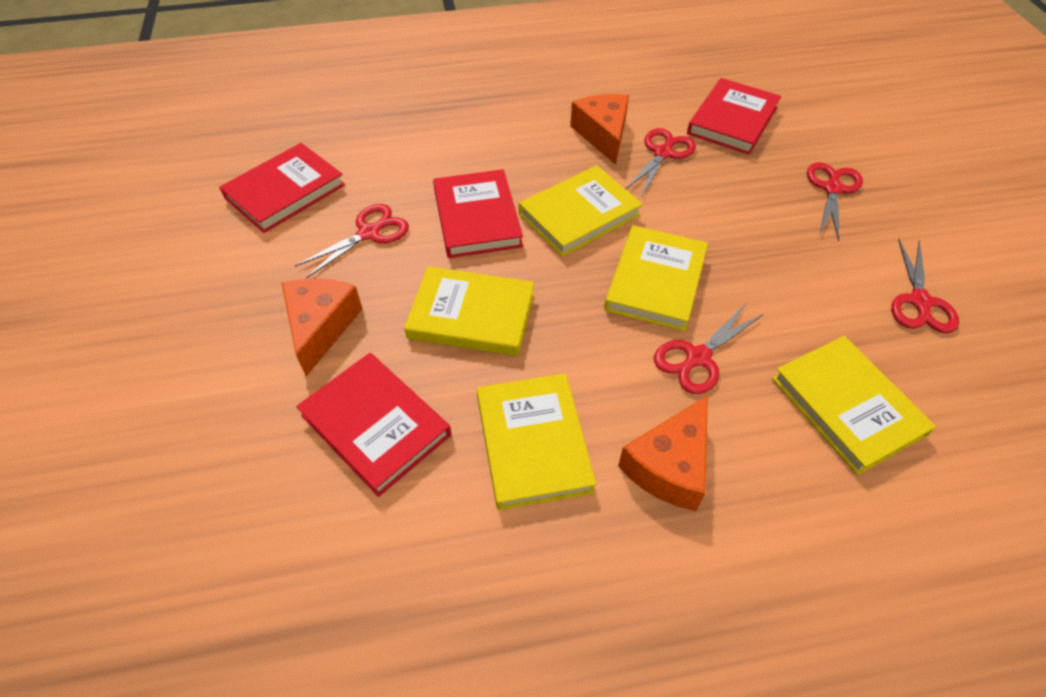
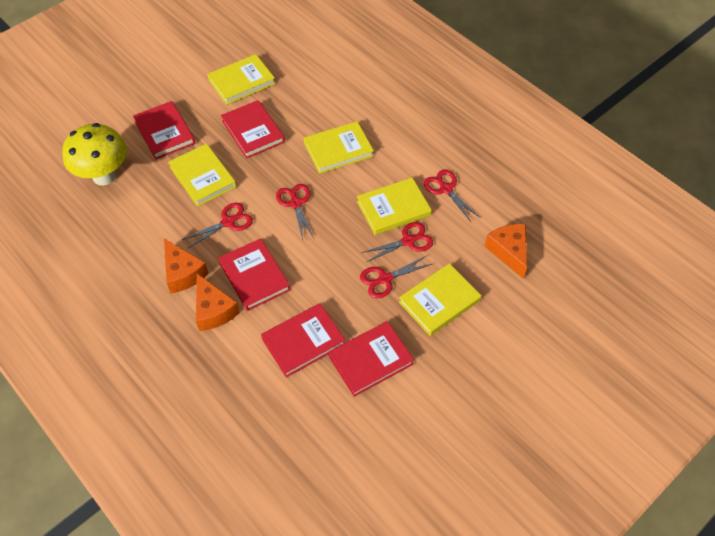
red book: [219,143,345,233] [296,353,451,497] [433,169,523,258] [687,78,781,154] = 4 -> [133,101,195,159] [218,238,290,311] [221,100,285,159] [261,303,346,378] [328,321,414,397] = 5
yellow mushroom: none = 0 -> [62,123,127,186] = 1

